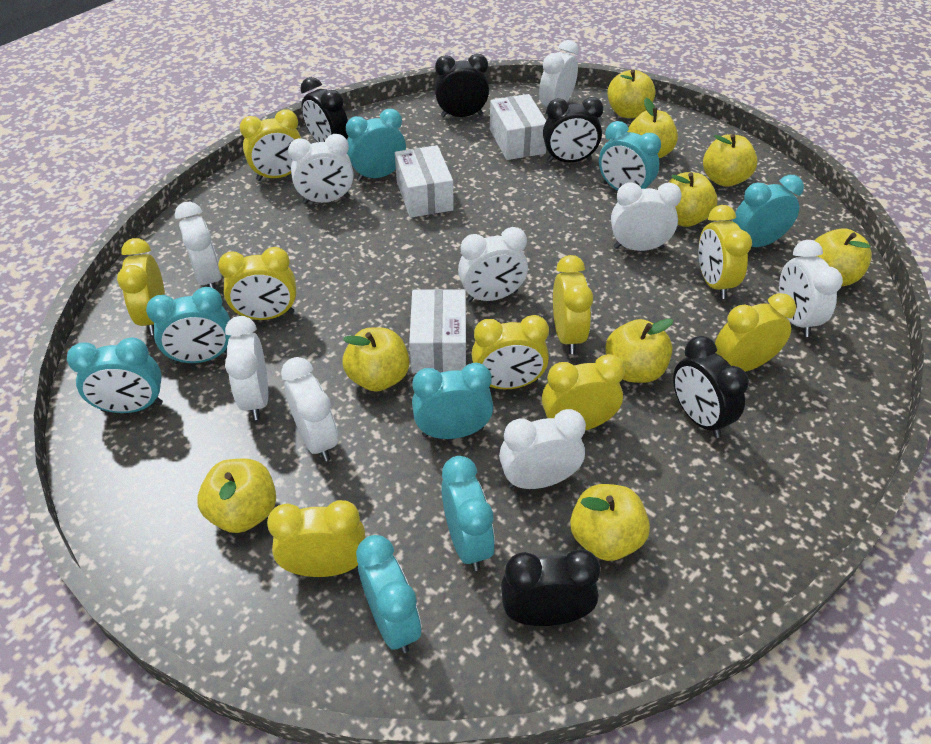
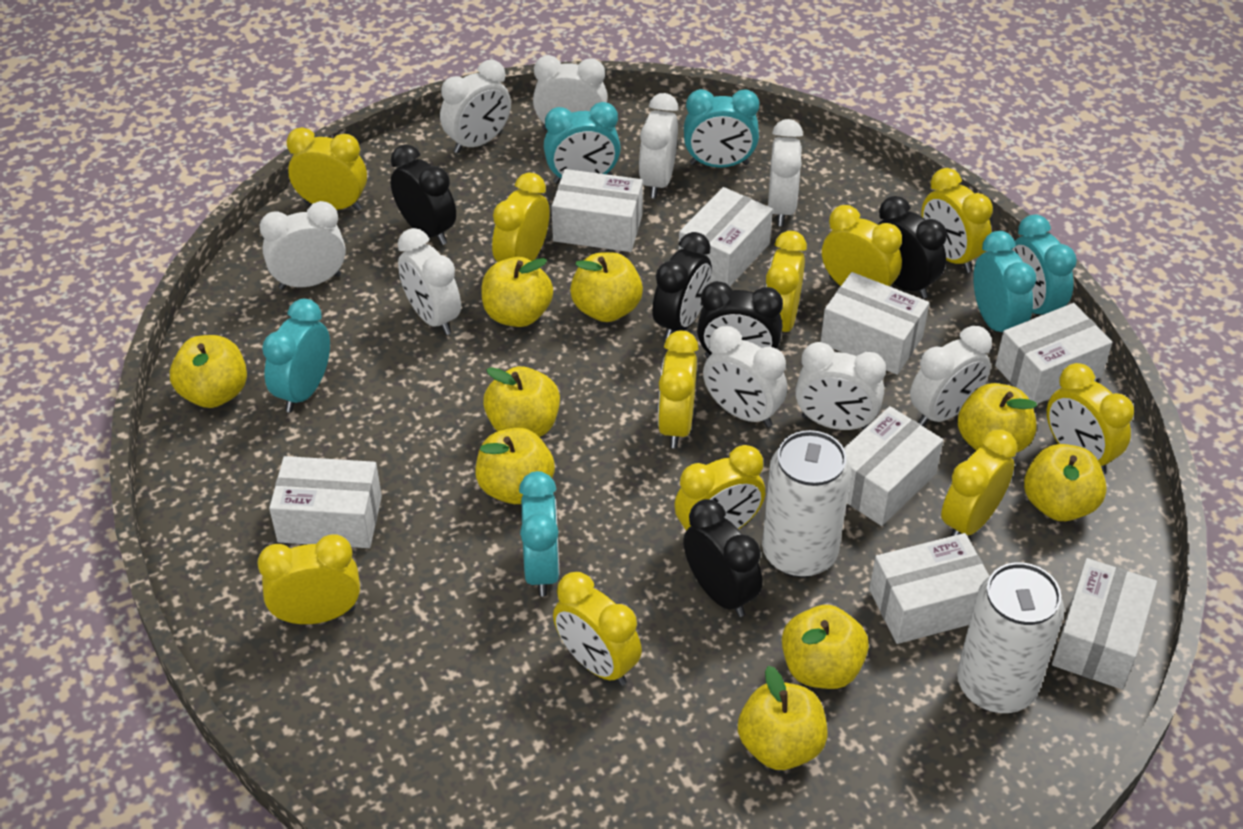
turquoise clock: [67,337,163,413] [146,287,232,364] [346,109,406,181] [356,535,421,653] [412,363,493,439] [441,456,495,571] [599,121,661,190] [733,175,804,247] = 8 -> [262,299,330,413] [519,471,560,596] [544,102,621,184] [684,89,759,168] [973,231,1036,332] [1011,215,1077,315] = 6
white box: [395,145,454,218] [409,289,466,373] [490,94,546,160] = 3 -> [269,456,382,548] [552,169,643,252] [679,187,773,286] [821,272,929,375] [844,406,943,526] [869,533,989,644] [995,303,1112,404] [1052,558,1157,689] = 8
white can: none = 0 -> [762,430,851,577] [957,562,1064,713] = 2
yellow clock: [117,238,165,335] [218,247,296,320] [240,109,302,181] [267,500,365,577] [471,315,549,389] [542,354,625,430] [553,255,593,354] [698,205,752,299] [715,293,796,372] = 9 -> [257,534,360,624] [286,127,367,211] [492,172,549,262] [553,572,642,686] [658,331,699,448] [674,445,765,531] [766,231,807,332] [822,205,902,286] [921,168,993,273] [941,430,1017,537] [1047,363,1134,474] = 11

